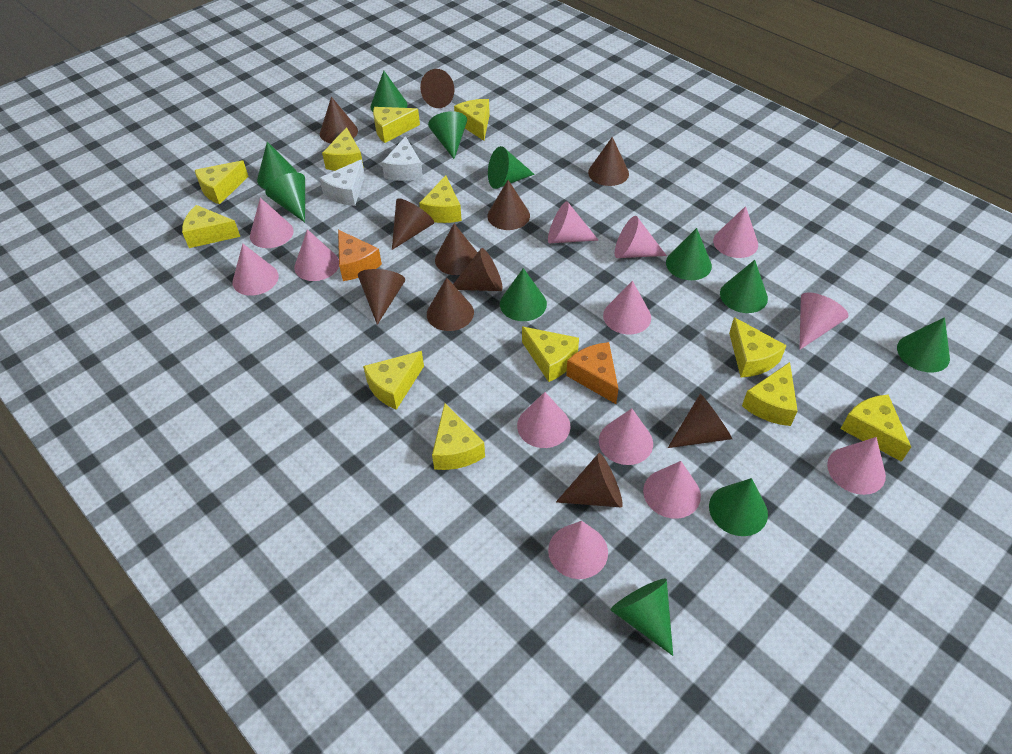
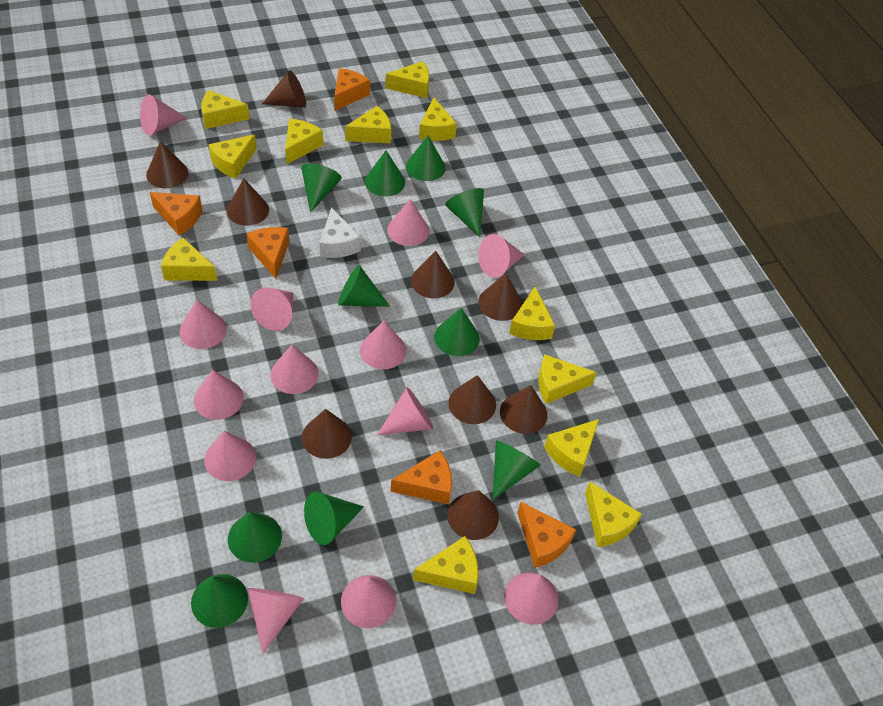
brown cone: [320,97,358,143] [358,269,405,325] [392,198,434,250] [420,69,454,108] [427,278,474,331] [435,223,478,275] [453,248,503,291] [487,180,530,230] [556,453,623,507] [588,137,629,186] [668,394,732,448] = 11 -> [146,141,188,188] [227,178,269,226] [262,70,306,108] [302,409,352,459] [411,251,455,298] [447,490,499,540] [448,375,496,424] [478,273,522,321] [500,385,548,434] = 9
green cone: [257,142,297,189] [265,172,305,222] [370,71,408,112] [428,111,467,159] [488,146,535,189] [500,268,547,321] [611,578,673,656] [666,228,712,280] [709,478,768,536] [720,260,768,313] [897,317,950,373] = 11 -> [191,574,248,628] [228,512,282,563] [301,163,342,213] [304,492,364,545] [338,265,390,307] [365,150,405,196] [406,136,445,181] [434,308,480,356] [445,188,484,237] [493,440,541,499] = 10
orange cheese: [338,230,382,281] [566,342,618,404] = 2 -> [150,192,202,235] [247,227,289,279] [334,68,370,111] [391,450,452,504] [517,502,576,568] = 5
white cheese: [319,159,365,206] [382,136,423,181] = 2 -> [320,207,361,258] = 1

